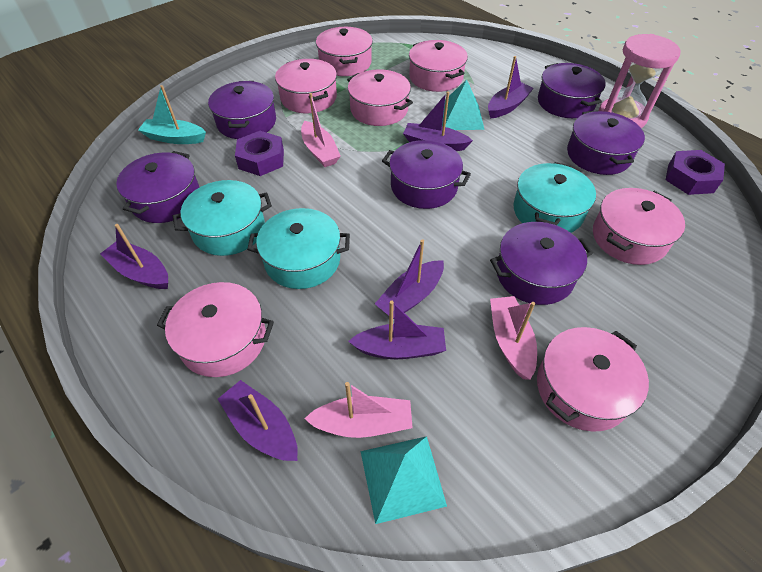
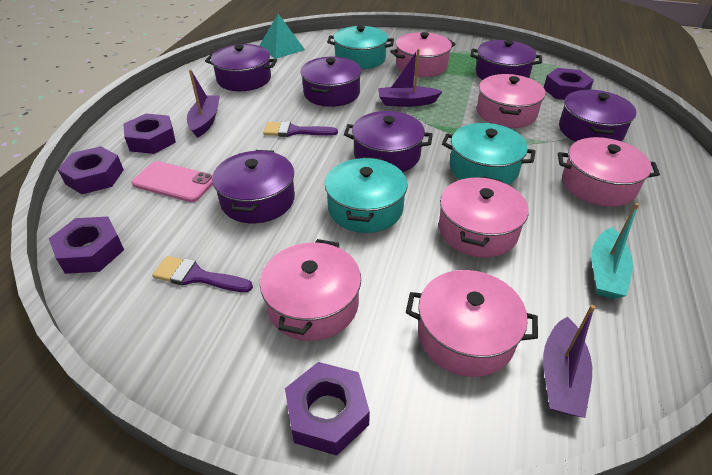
pink boat: [301,93,341,167] [304,382,413,438] [490,296,537,380] = 3 -> none = 0
pink hourglass: [599,34,681,128] = 1 -> none = 0
pink phone: none = 0 -> [131,161,213,202] = 1
pink pot: [157,282,274,377] [275,59,337,113] [316,27,373,76] [347,69,413,126] [409,40,468,92] [537,327,649,432] [593,188,685,265] = 7 -> [260,239,361,341] [390,32,456,77] [406,270,538,377] [439,176,529,258] [477,74,545,128] [558,137,660,207] = 6
purple boat: [100,224,168,289] [218,380,298,461] [348,301,446,359] [375,239,444,319] [403,91,473,151] [488,56,534,119] = 6 -> [187,69,220,138] [378,48,443,107] [543,305,595,418] = 3
purple brush: none = 0 -> [152,256,253,292] [263,121,338,137] = 2
purple nut: [235,131,284,176] [666,150,725,195] = 2 -> [49,217,124,274] [58,146,124,194] [123,114,176,154] [285,362,370,456] [544,68,594,100] = 5
turquoise pyramid: [360,436,447,524] [442,79,485,130] = 2 -> [259,14,305,59] = 1

